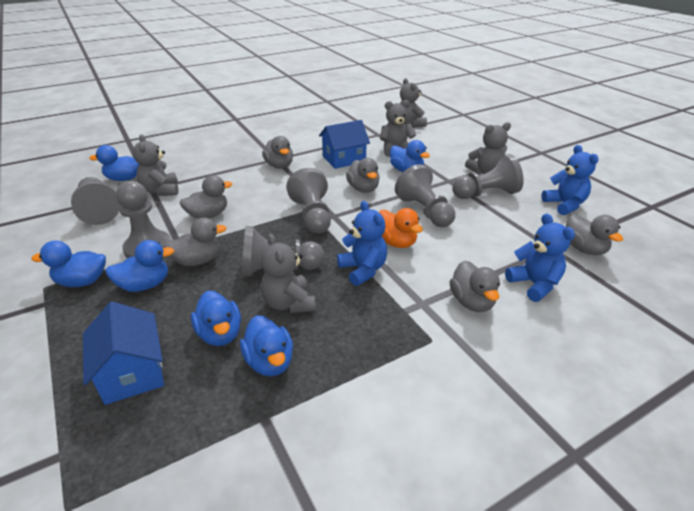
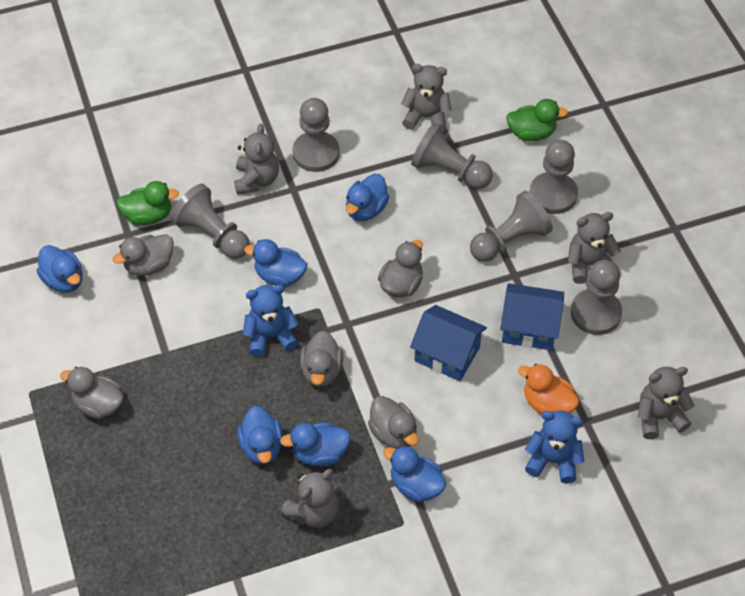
blue teddy bear: [337,201,387,286] [505,213,575,302] [541,145,599,215] = 3 -> [243,285,299,357] [525,410,584,483] = 2
green duck: none = 0 -> [116,181,179,226] [506,99,568,141] = 2
grey duck: [164,218,227,266] [180,175,232,219] [262,136,293,169] [346,158,380,193] [449,260,500,312] [566,214,623,255] = 6 -> [60,367,124,419] [113,234,174,276] [300,331,343,387] [368,396,419,449] [378,240,423,297] = 5

